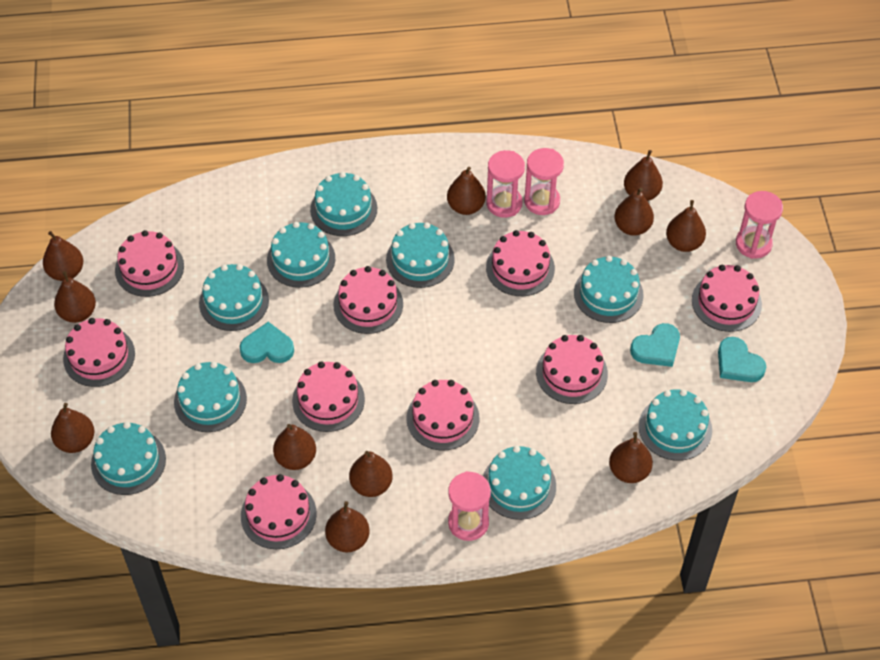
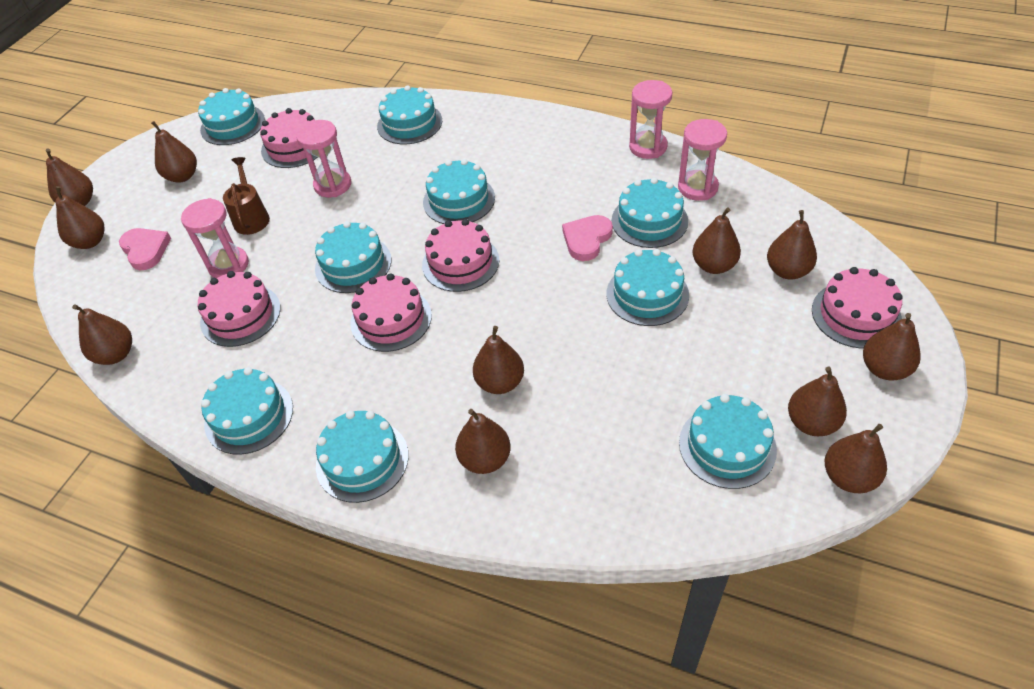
brown watering can: none = 0 -> [223,157,270,235] = 1
pink cake: [63,318,135,387] [115,230,184,297] [241,474,317,549] [292,361,365,432] [334,266,403,334] [407,380,479,450] [486,230,555,296] [536,335,608,404] [692,265,762,332] = 9 -> [198,271,281,347] [260,108,318,168] [350,273,432,352] [422,219,499,292] [812,267,903,349] = 5
pink heart: none = 0 -> [119,228,171,270] [562,215,613,261] = 2
turquoise heart: [239,322,294,363] [630,323,680,367] [718,337,766,382] = 3 -> none = 0

